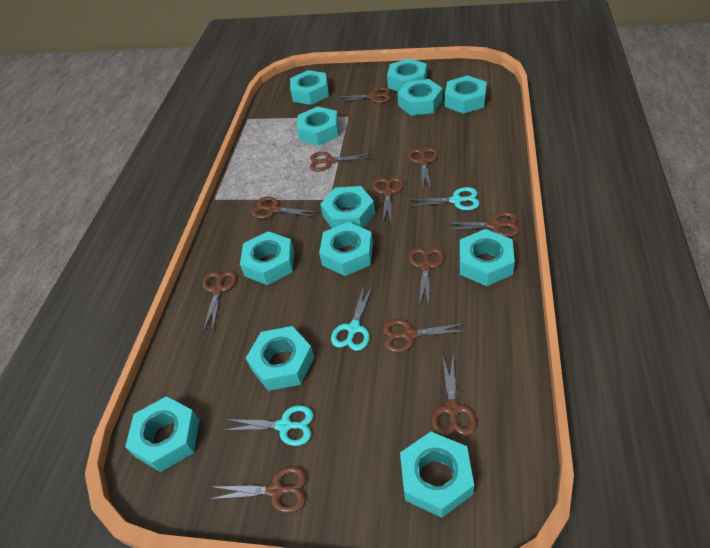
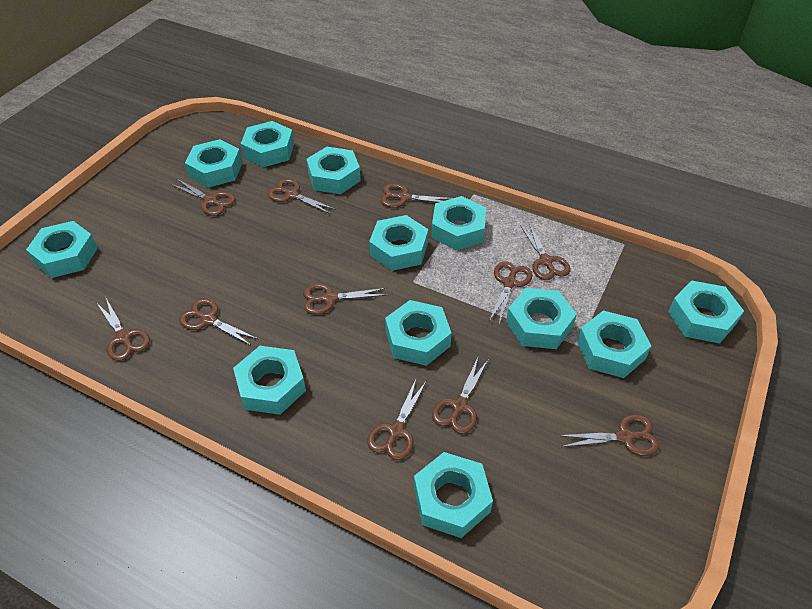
turquoise scissors: [224,405,314,446] [331,285,373,351] [408,187,480,210] = 3 -> none = 0

